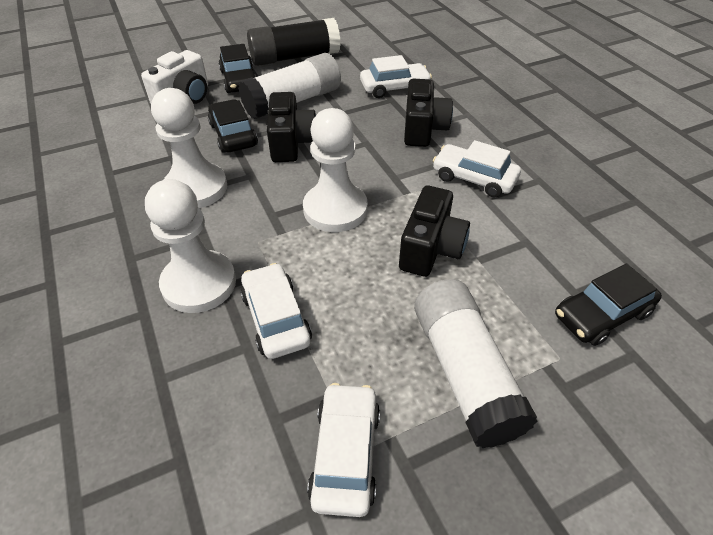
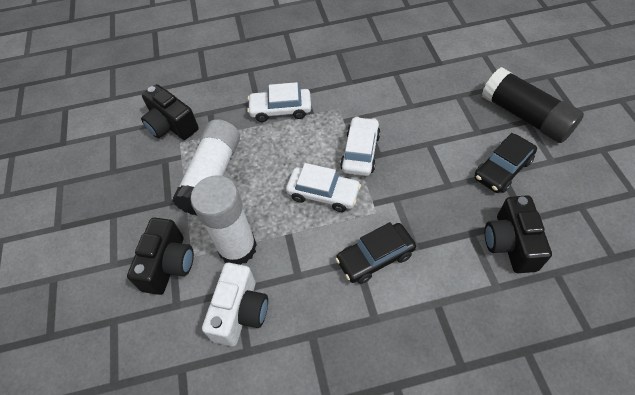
black car: [208,99,258,153] [219,44,257,93] [555,263,662,346] = 3 -> [335,222,416,284] [475,133,537,193] = 2
white car: [240,263,312,359] [307,383,380,517] [360,55,432,98] [433,140,521,198] = 4 -> [247,82,311,122] [286,163,361,212] [340,117,381,176] = 3
white pawn: [145,179,236,313] [151,88,227,208] [303,108,368,232] = 3 -> none = 0

